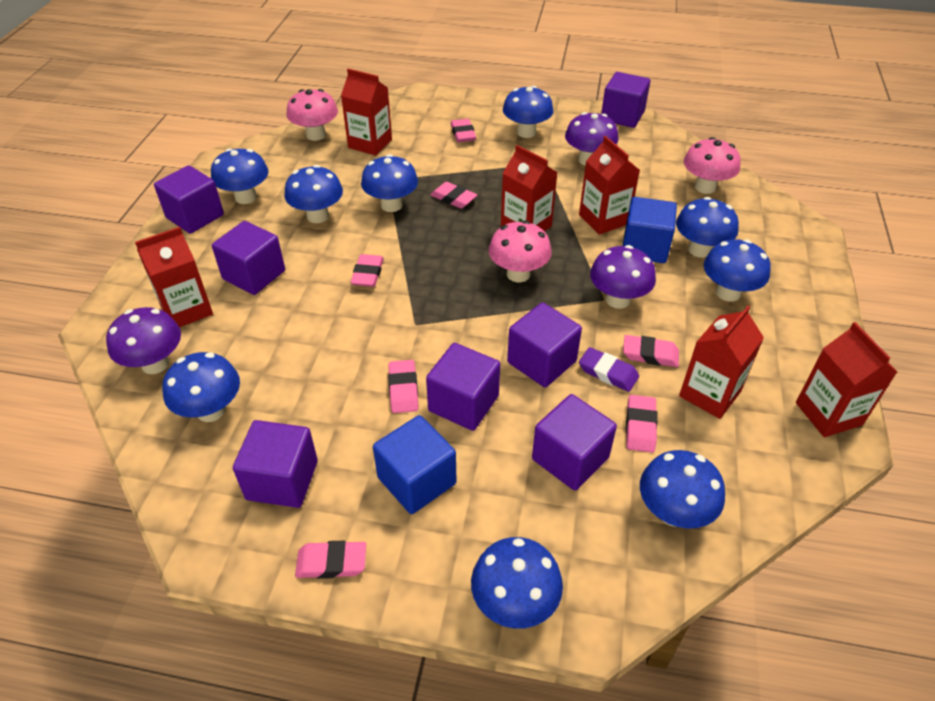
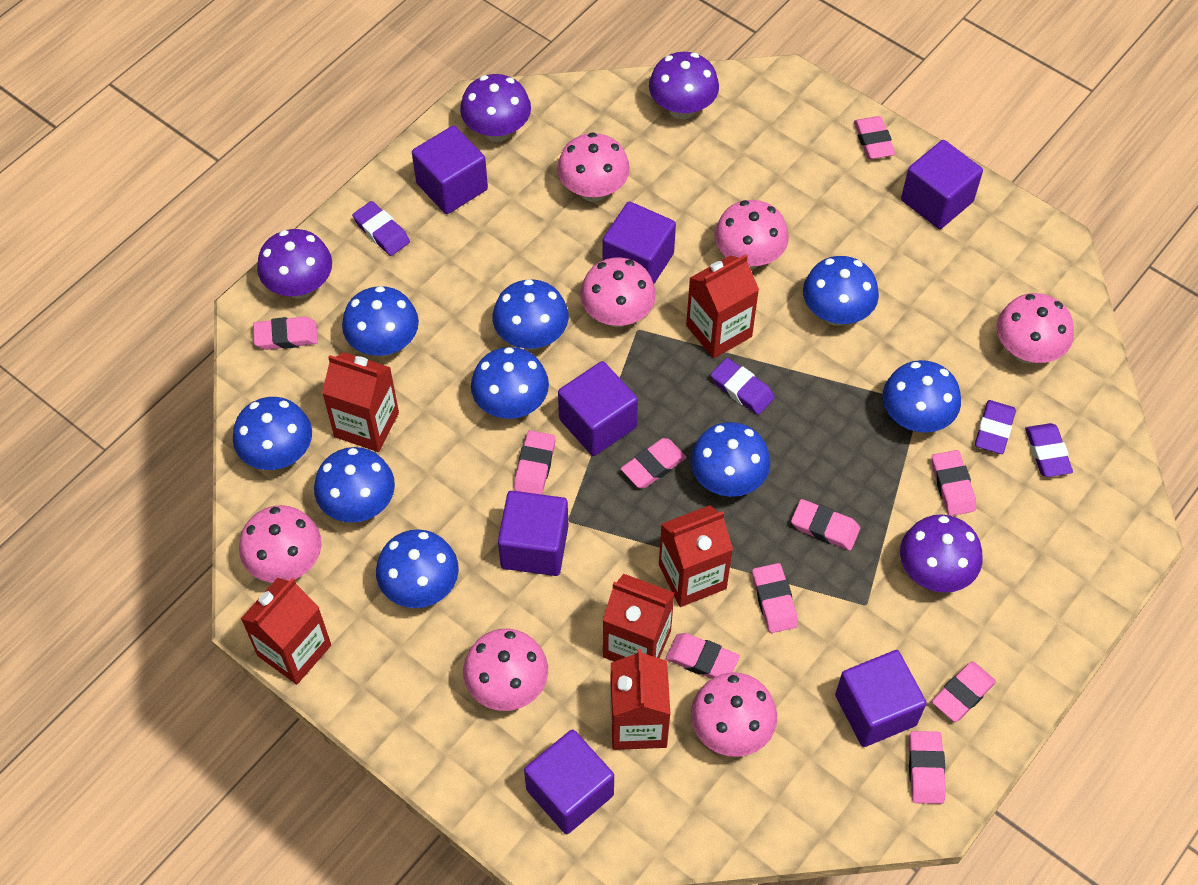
blue cube: [373,415,456,514] [623,197,677,263] = 2 -> none = 0
pink eraser: [295,541,366,579] [350,254,384,287] [388,360,419,413] [430,182,477,208] [451,119,476,142] [623,335,679,367] [626,395,658,453] = 7 -> [253,316,318,350] [514,430,556,495] [621,438,686,488] [666,633,740,679] [752,563,798,633] [791,499,860,551] [854,116,895,159] [908,731,946,804] [932,450,976,516] [932,662,996,722] = 10
pink mushroom: [286,89,338,141] [489,221,552,282] [684,137,741,194] = 3 -> [239,505,322,583] [463,629,548,711] [557,132,630,202] [580,257,656,327] [691,672,777,757] [714,200,789,269] [997,293,1074,364] = 7
purple eraser: [579,347,639,392] = 1 -> [352,201,410,256] [711,358,775,415] [975,400,1016,454] [1025,423,1073,477] = 4
purple mushroom: [106,307,181,374] [565,112,618,165] [590,245,656,309] = 3 -> [257,229,332,299] [460,74,531,142] [649,52,719,120] [900,514,983,593] = 4

